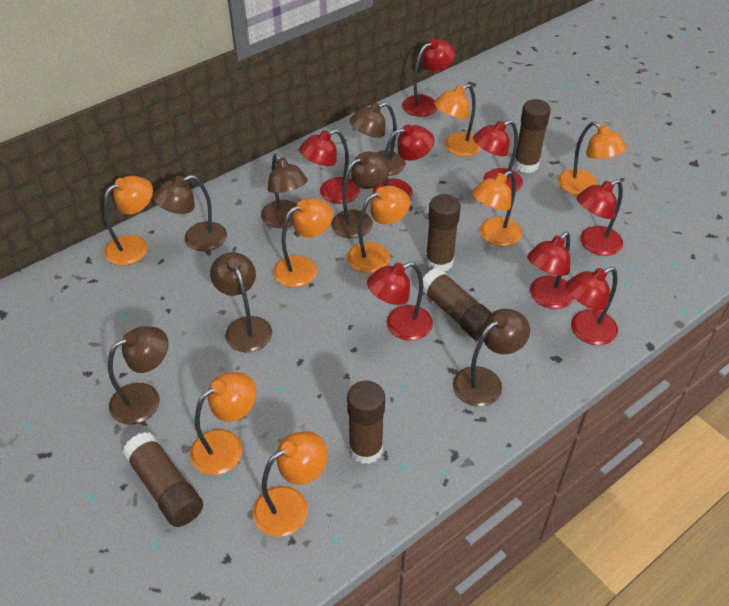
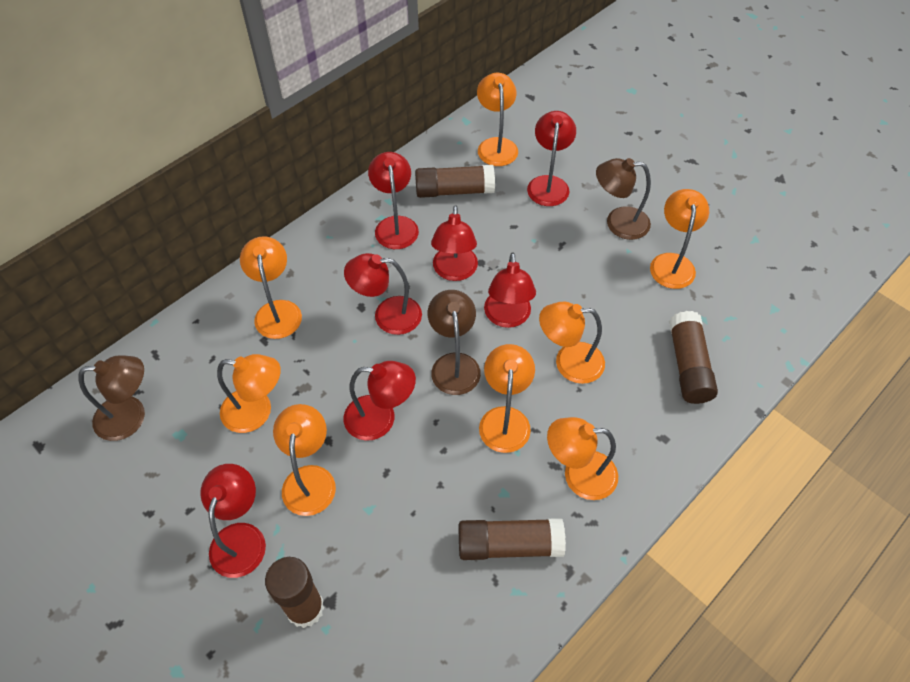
brown glue stick: [122,432,203,527] [347,381,385,464] [423,268,492,341] [425,194,461,272] [514,99,551,173] = 5 -> [265,557,324,628] [415,165,495,198] [458,518,566,560] [669,311,718,404] = 4
brown lamp: [108,327,169,425] [153,175,227,251] [210,252,272,352] [261,153,308,228] [332,151,390,239] [350,102,406,176] [453,309,530,407] = 7 -> [78,355,145,441] [428,290,481,395] [596,158,651,240] = 3
red lamp: [299,129,360,204] [367,262,433,341] [373,124,434,198] [402,39,456,117] [473,120,523,194] [527,232,574,309] [565,267,618,345] [576,180,623,256] = 8 -> [200,464,266,578] [343,361,416,441] [344,253,422,335] [368,152,419,249] [431,205,478,281] [484,252,536,328] [527,111,576,206] = 7

